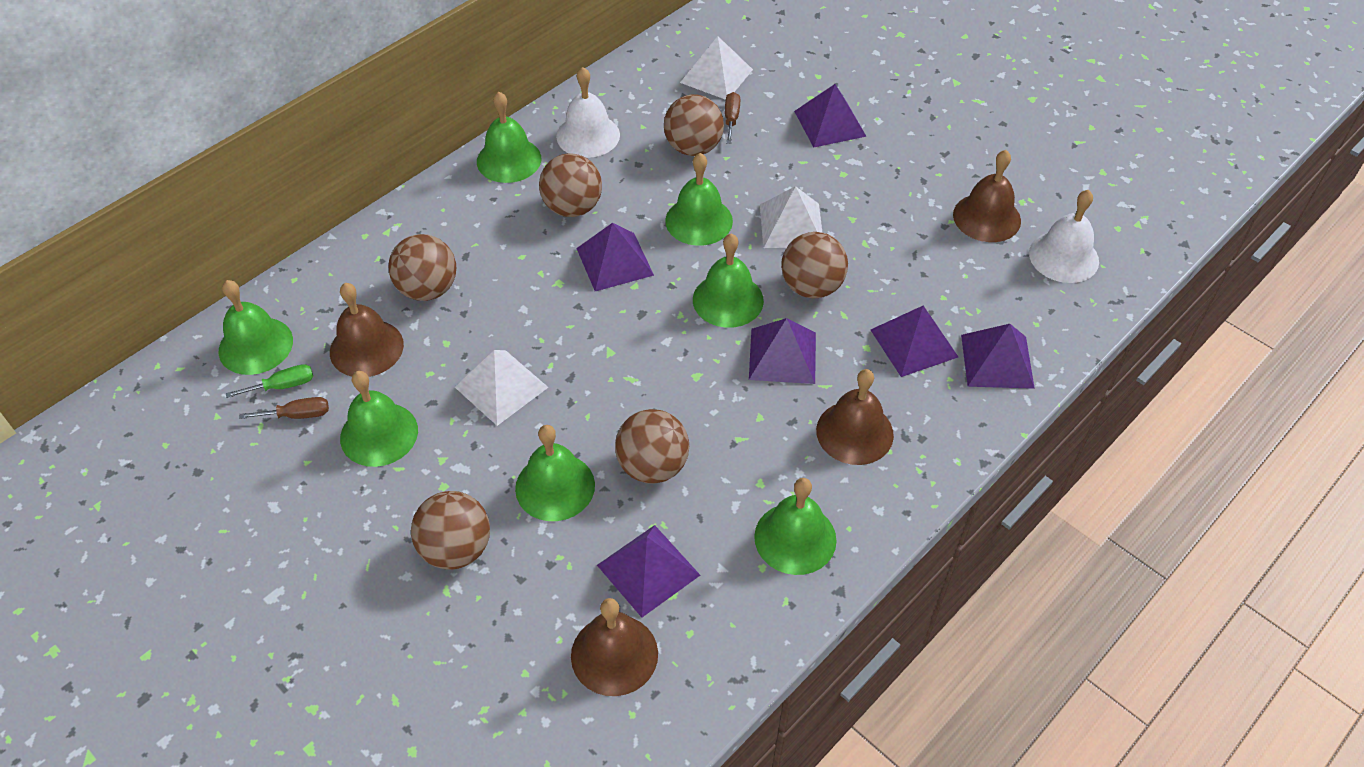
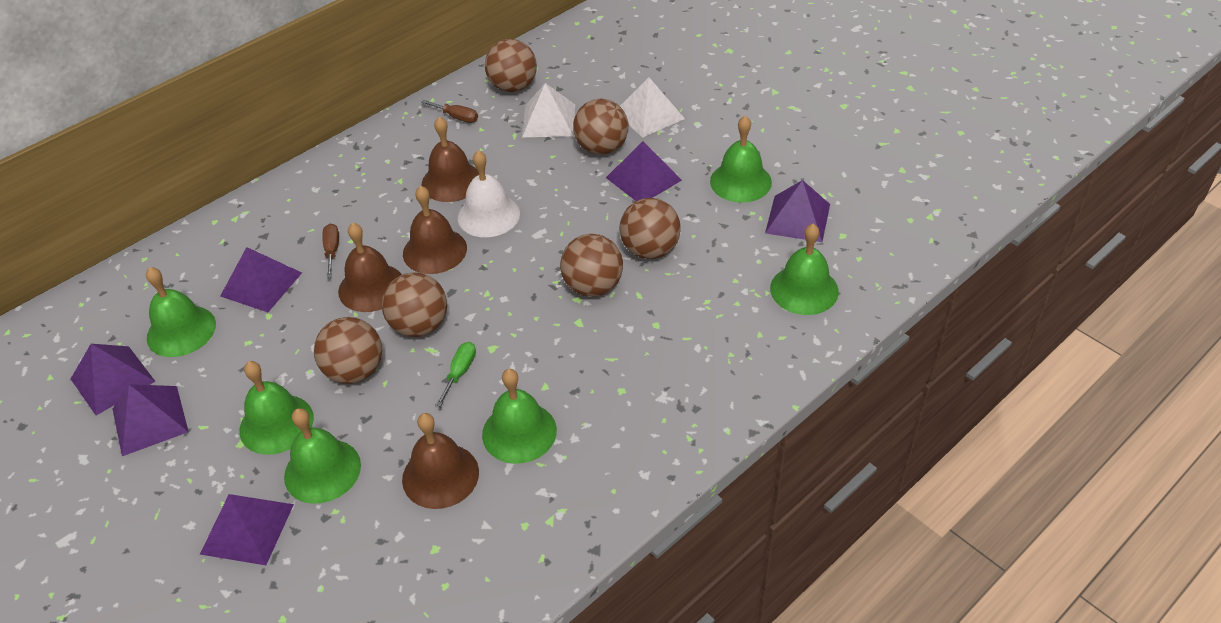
green bell: [219,280,293,375] [340,371,418,467] [477,92,541,183] [515,425,595,521] [665,153,733,246] [693,234,764,328] [754,478,837,575] = 7 -> [146,267,216,357] [240,361,314,455] [284,408,361,504] [482,369,557,464] [710,116,772,203] [770,224,839,315] = 6
white bell: [556,67,620,158] [1029,190,1099,283] = 2 -> [458,150,520,237] = 1
white pyramid: [455,350,549,426] [680,36,753,100] [760,186,823,248] = 3 -> [522,83,575,137] [620,77,685,138] = 2

